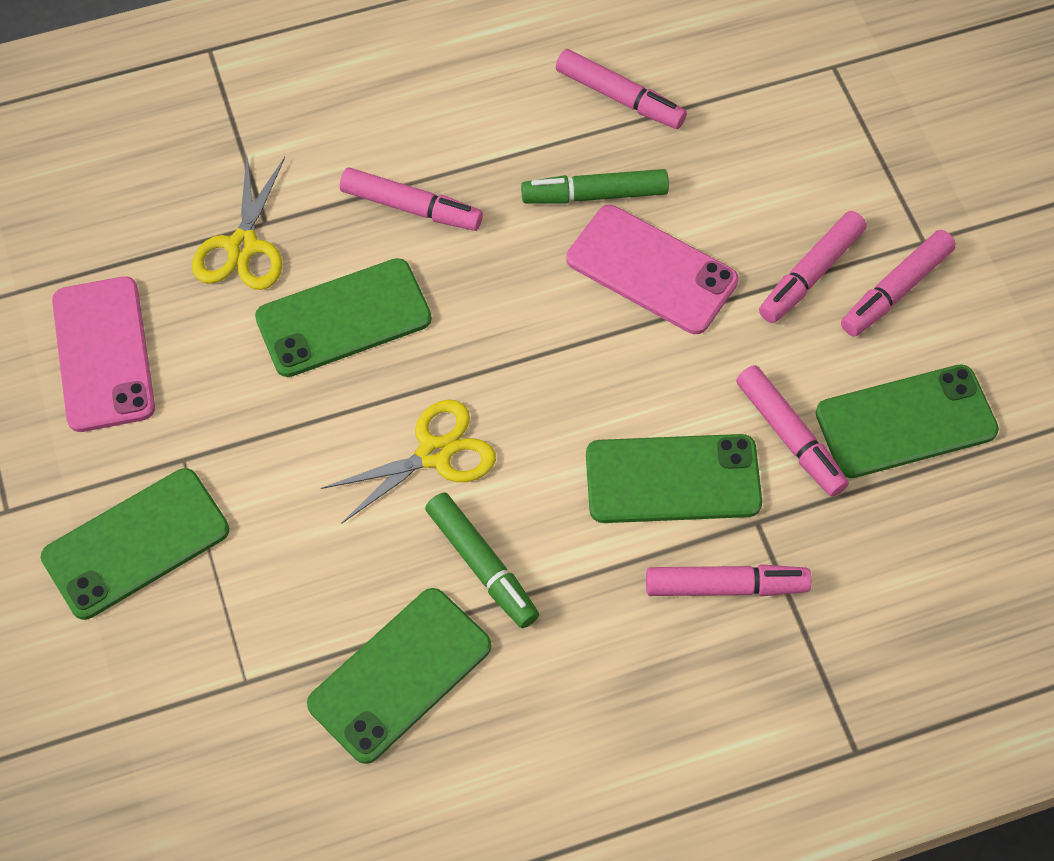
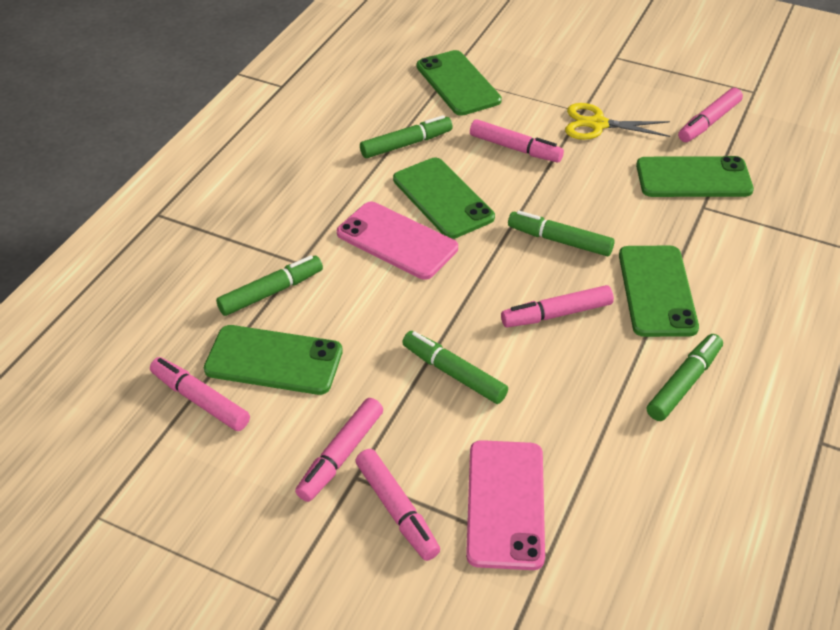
green marker: [425,492,539,628] [521,169,669,204] = 2 -> [216,255,323,316] [360,115,453,158] [402,331,508,404] [508,210,615,256] [647,334,723,421] = 5
yellow scissors: [192,155,285,290] [321,399,496,524] = 2 -> [565,103,670,140] = 1

